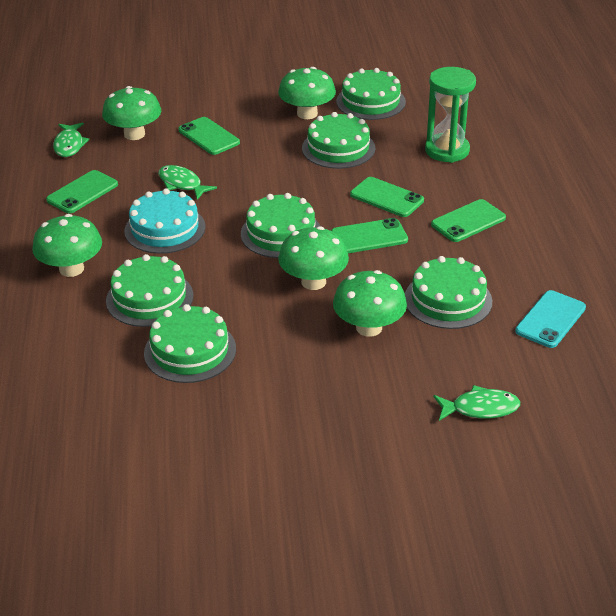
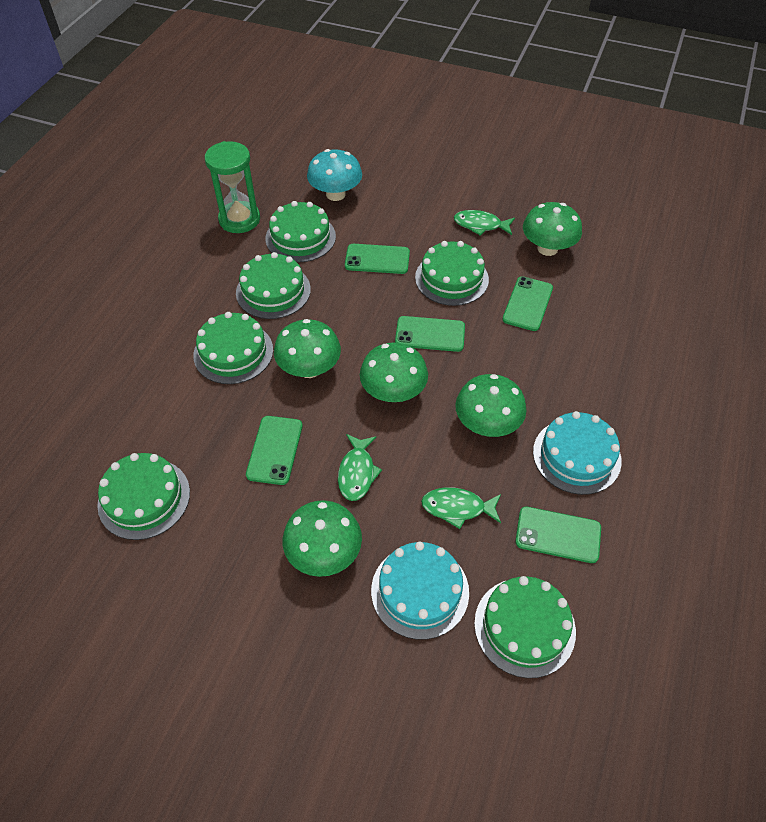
turquoise cake: [124,188,205,254] = 1 -> [371,542,469,640] [533,411,622,495] = 2
turquoise mushroom: none = 0 -> [307,149,362,201] = 1
turquoise phone: [515,290,586,348] = 1 -> none = 0

